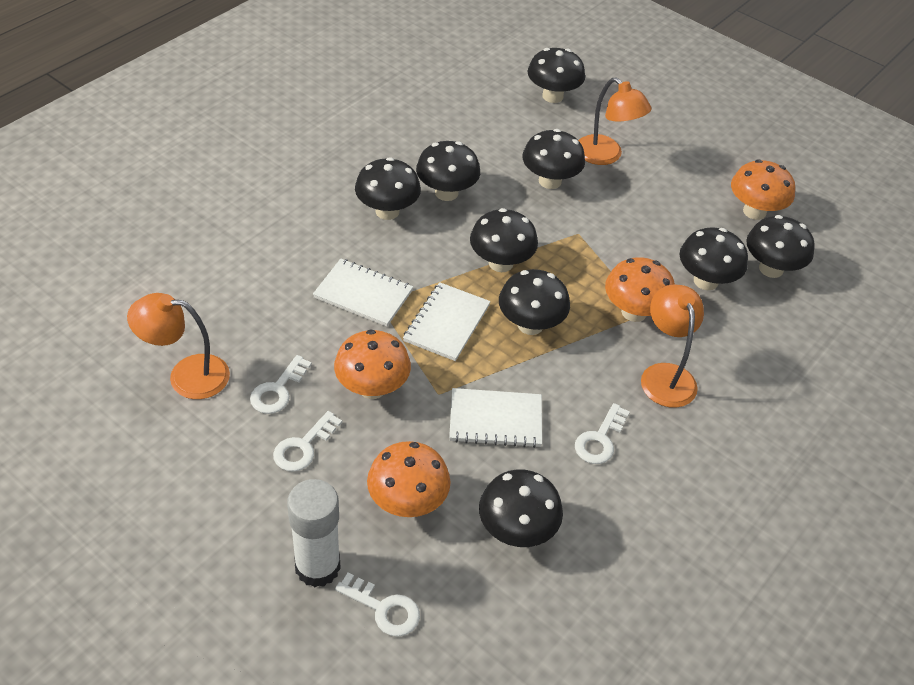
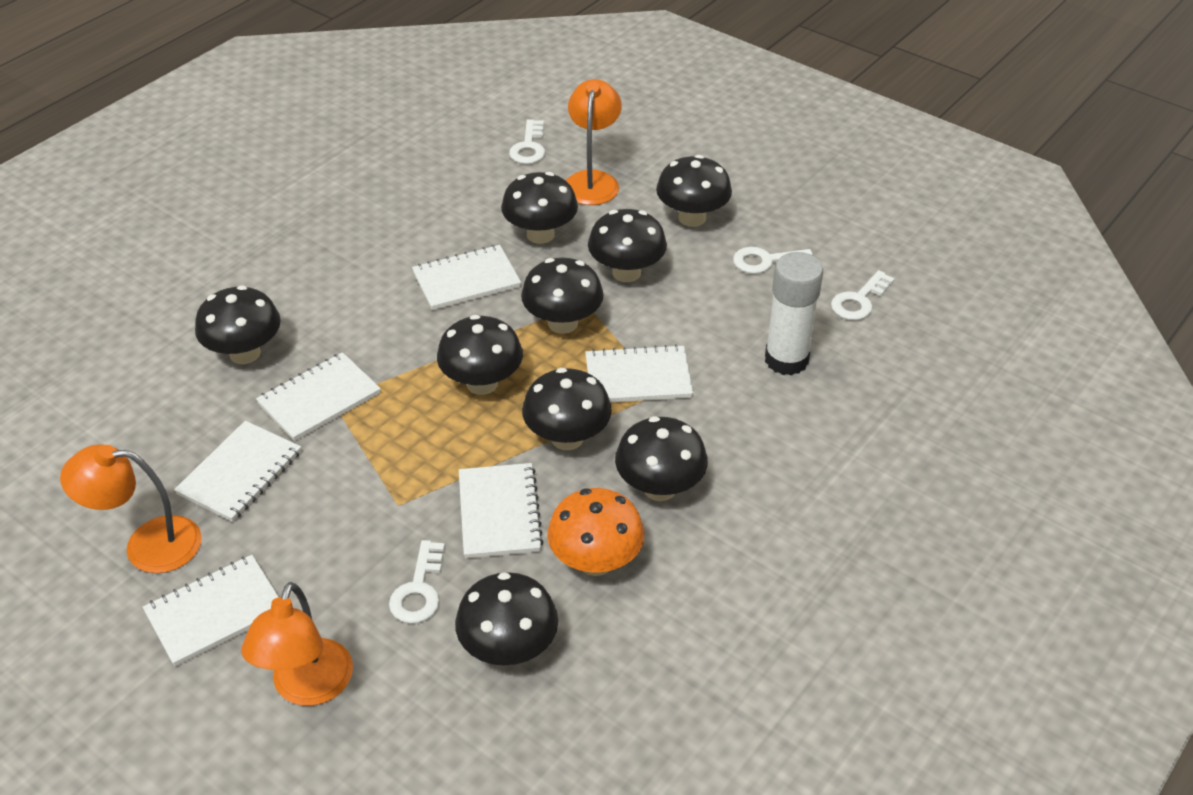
orange mushroom: [334,329,411,399] [367,441,450,517] [605,257,675,322] [731,159,795,220] = 4 -> [547,488,645,576] = 1
white notebook: [313,259,413,326] [403,282,491,361] [449,388,542,448] = 3 -> [143,555,279,667] [174,421,301,522] [256,352,381,441] [412,245,521,310] [459,463,544,558] [585,344,693,403] = 6

